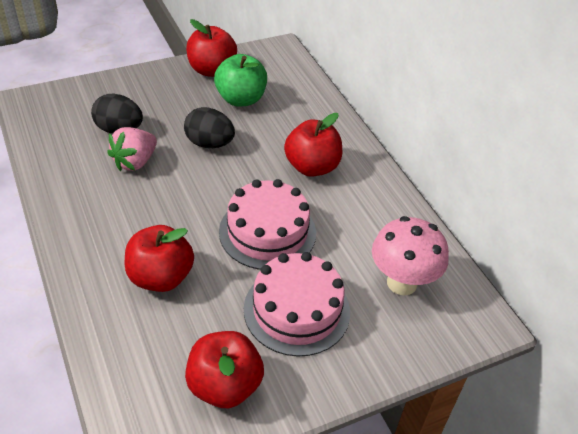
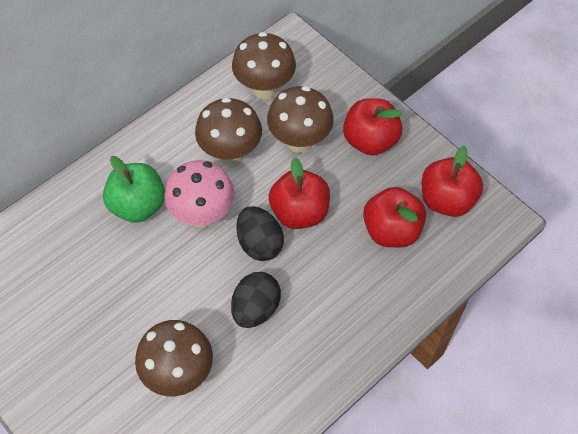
brown mushroom: none = 0 -> [135,320,213,396] [195,97,262,165] [232,32,296,99] [267,86,334,153] = 4
pink cake: [219,179,316,270] [244,252,350,357] = 2 -> none = 0
pink strawberry: [107,127,157,171] = 1 -> none = 0

